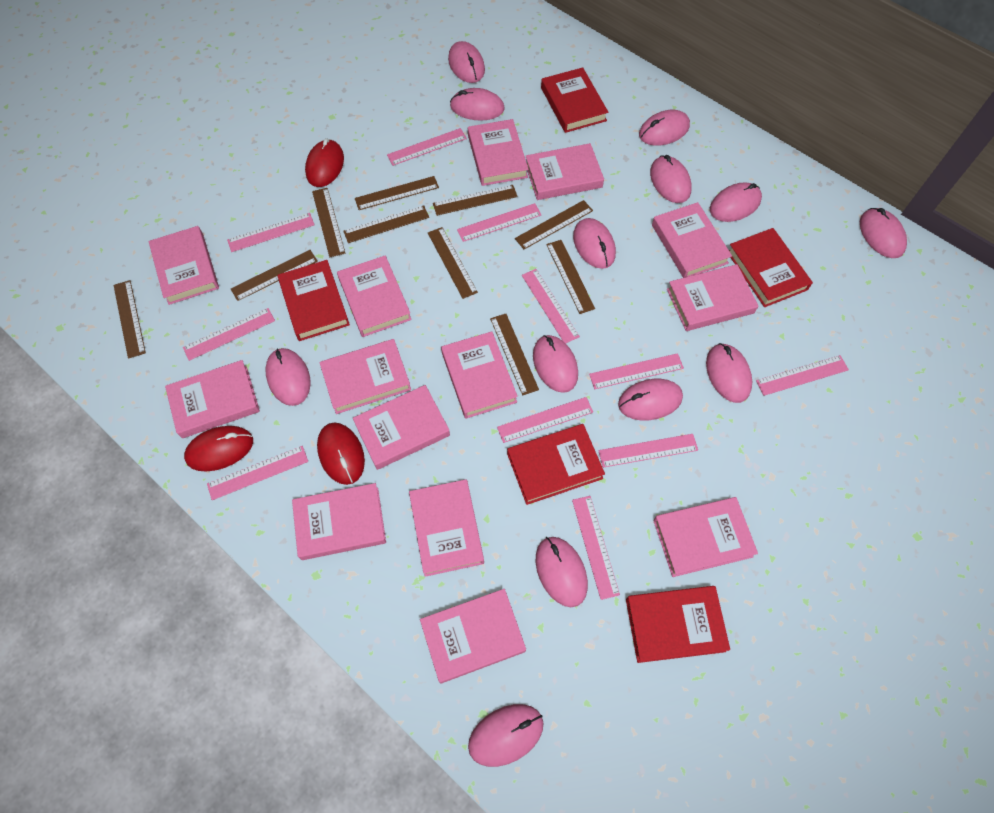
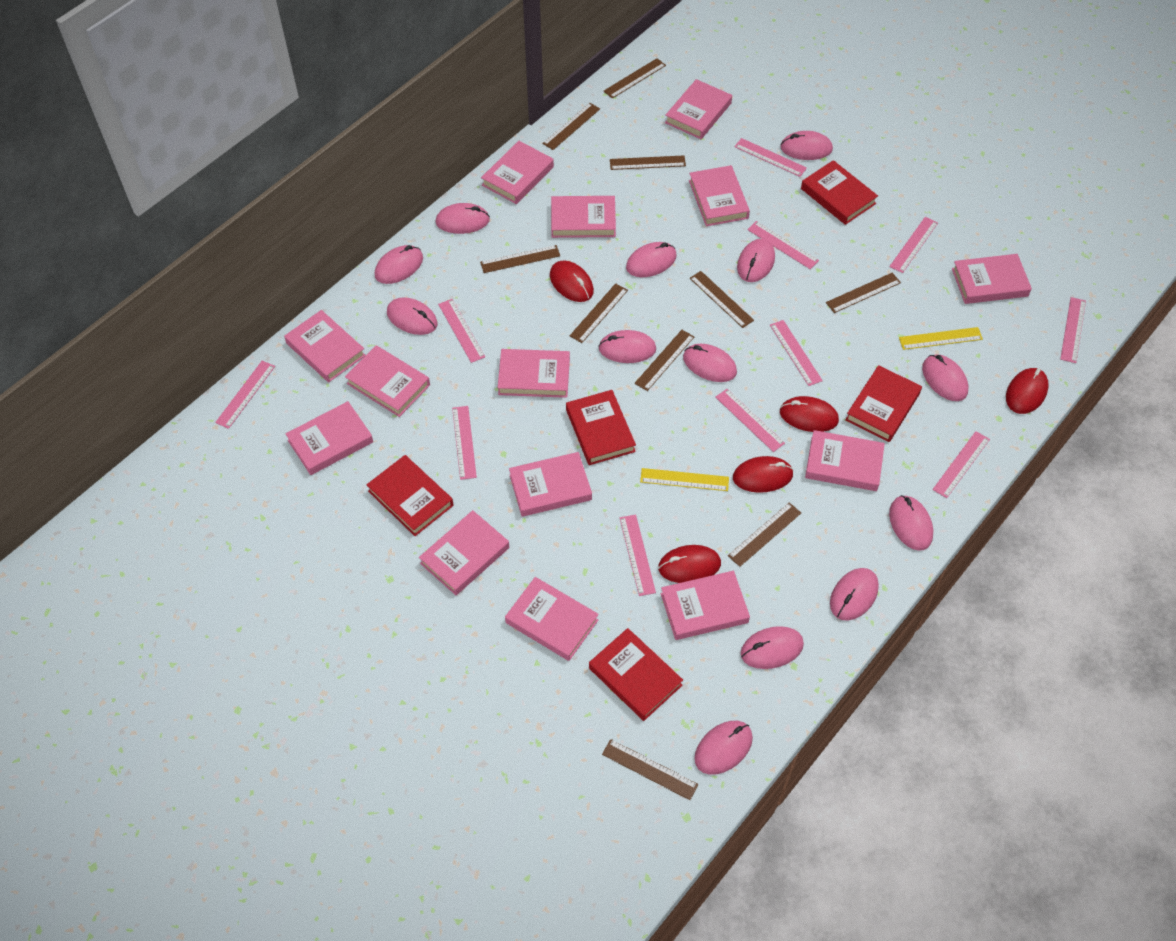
red mouse: [184,426,253,471] [305,138,344,187] [317,422,365,485] = 3 -> [550,260,594,302] [658,545,721,583] [733,456,794,493] [780,396,839,432] [1006,368,1049,414] = 5
yellow ruler: none = 0 -> [640,468,729,491] [899,327,983,350] = 2

